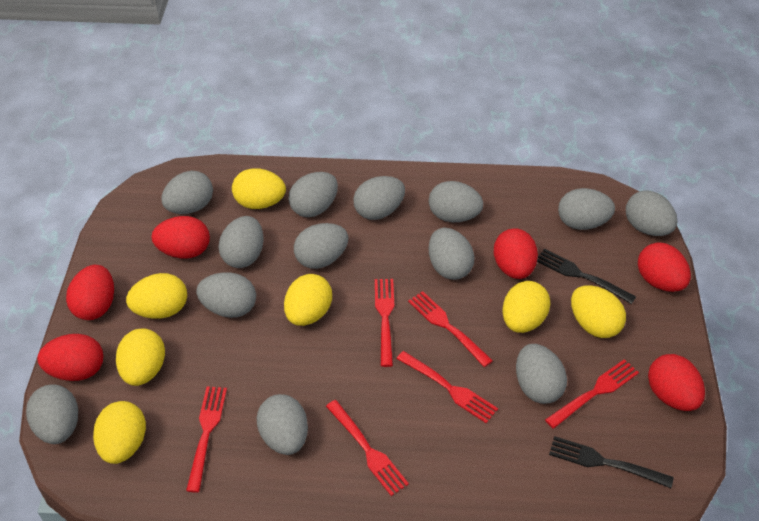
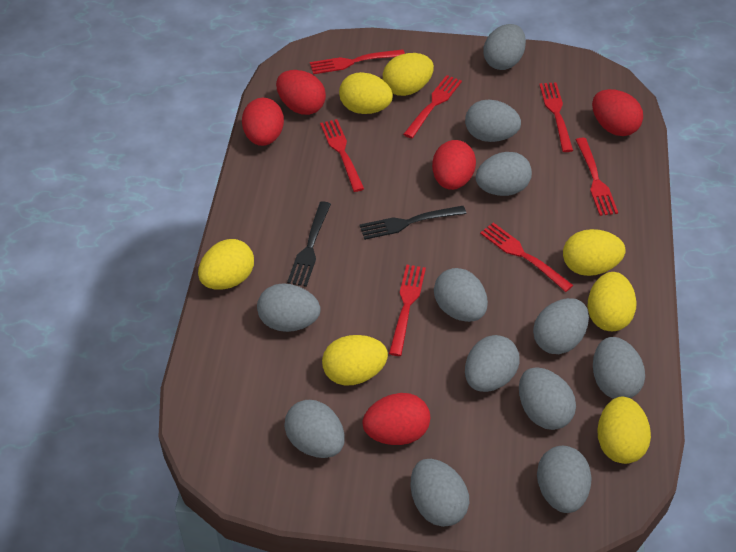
grey egg: [26,385,78,444] [161,171,213,214] [196,272,256,318] [219,216,264,268] [257,394,308,455] [289,172,338,217] [294,223,348,269] [353,176,405,220] [429,181,483,222] [429,228,475,280] [516,344,567,404] [558,188,615,230] [626,191,677,236] = 13 -> [257,283,320,332] [284,400,345,458] [411,459,469,527] [434,268,488,322] [465,100,521,142] [465,335,520,392] [475,152,532,196] [483,24,526,70] [519,367,576,430] [533,298,589,354] [537,446,592,513] [593,337,645,399] = 12
red egg: [37,334,103,381] [66,265,114,320] [151,216,210,258] [494,228,538,279] [638,242,691,292] [648,354,705,411] = 6 -> [242,98,284,146] [276,70,326,115] [362,393,430,445] [432,140,476,190] [592,89,643,136] = 5
red fork: [186,386,227,493] [326,400,409,496] [375,279,394,367] [396,351,498,423] [408,291,493,367] [545,359,639,429] = 6 -> [310,49,405,74] [320,119,364,192] [389,264,426,356] [403,75,462,138] [480,223,573,292] [539,82,573,152] [576,138,618,216] = 7

